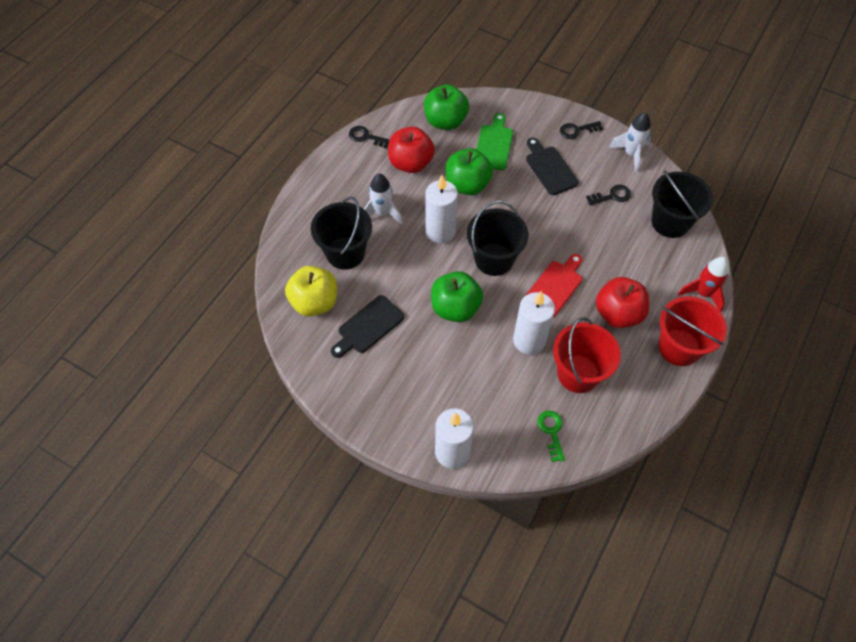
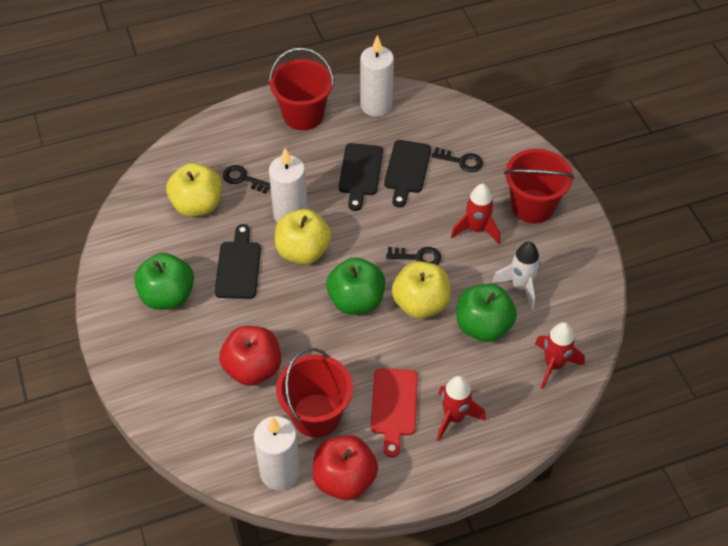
black bucket: [311,197,372,270] [467,201,529,276] [652,170,713,238] = 3 -> none = 0
black cutting board: [331,295,404,358] [526,138,579,195] = 2 -> [214,224,261,299] [339,143,383,211] [384,140,431,207] = 3
green cutting board: [476,113,513,170] = 1 -> none = 0
green key: [537,411,565,462] = 1 -> none = 0
red bucket: [553,317,621,393] [659,296,727,366] = 2 -> [269,48,334,130] [276,348,353,438] [504,149,574,223] = 3
red rocket: [678,257,729,312] = 1 -> [437,376,486,441] [451,184,500,244] [535,322,585,389] = 3
white rocket: [364,173,403,225] [609,112,651,172] = 2 -> [492,242,540,310] = 1
yellow apple: [285,266,337,317] = 1 -> [166,163,222,217] [275,209,332,264] [392,261,451,319] = 3

